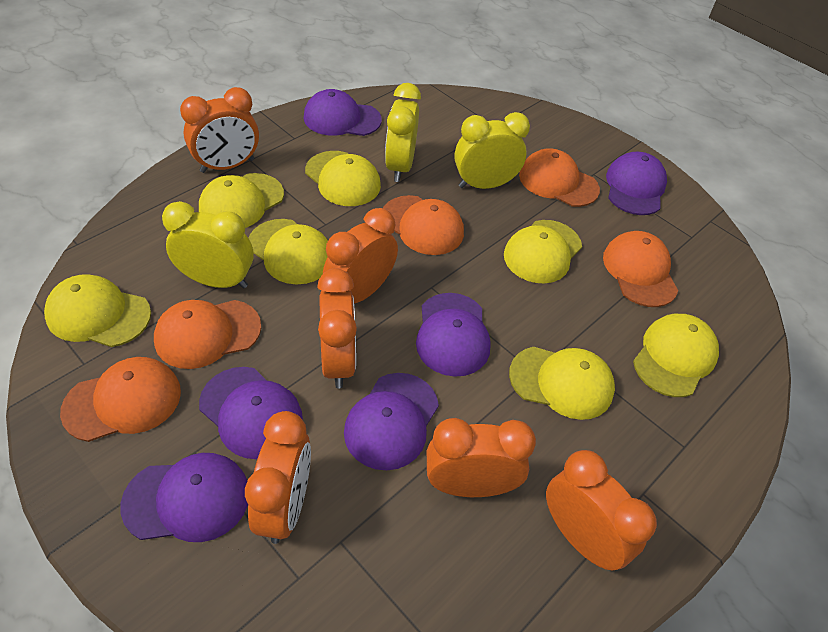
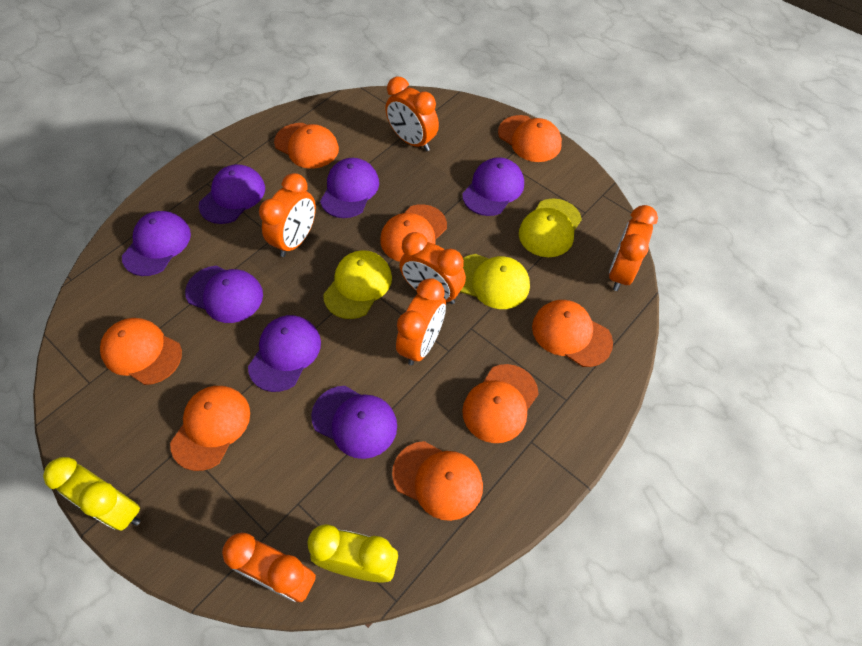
orange cap: [60,357,181,442] [154,300,261,369] [383,195,464,255] [519,148,600,207] [603,231,678,307] = 5 -> [100,318,182,385] [170,386,250,471] [274,123,339,169] [380,204,447,262] [392,441,483,521] [462,364,538,443] [498,115,562,162] [532,300,613,367] = 8
purple cap: [120,453,248,542] [199,367,303,459] [304,89,382,136] [344,373,439,470] [416,293,491,377] [606,152,667,215] = 6 -> [122,211,191,276] [185,266,263,323] [199,164,265,224] [248,315,321,392] [311,386,397,459] [320,158,379,218] [462,157,524,216] = 7
yellow cap: [44,274,151,347] [199,173,284,228] [249,219,328,285] [305,151,381,206] [504,220,582,283] [509,347,615,420] [633,314,719,397] = 7 -> [323,250,392,319] [460,254,530,309] [519,199,582,257] = 3
yellow clock: [162,201,254,289] [385,83,421,182] [454,112,530,189] = 3 -> [43,457,140,531] [307,524,398,583] = 2

